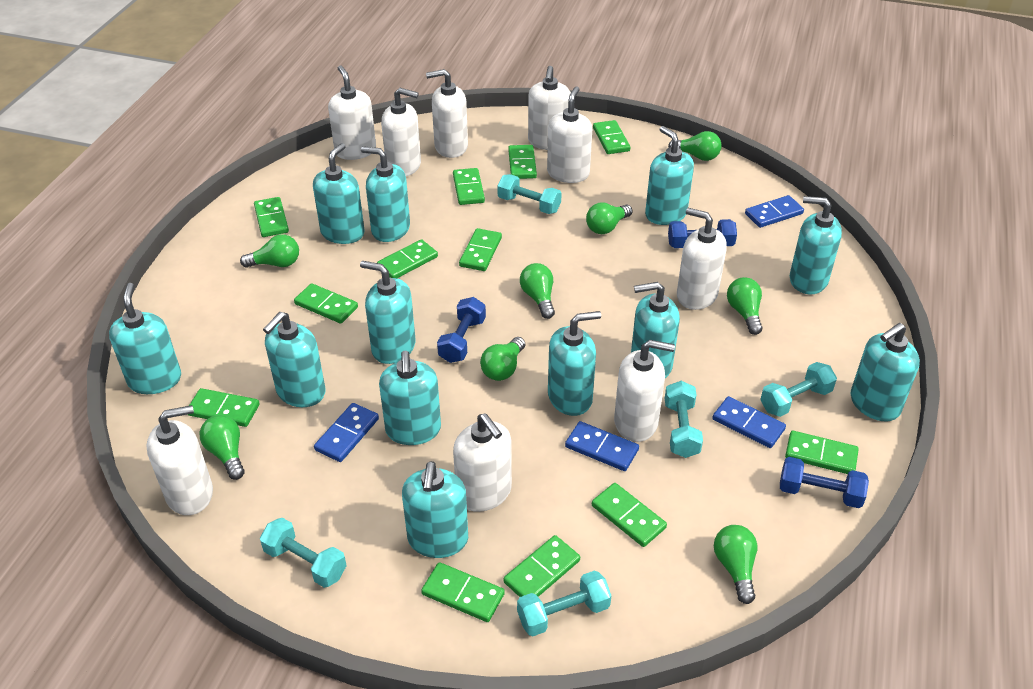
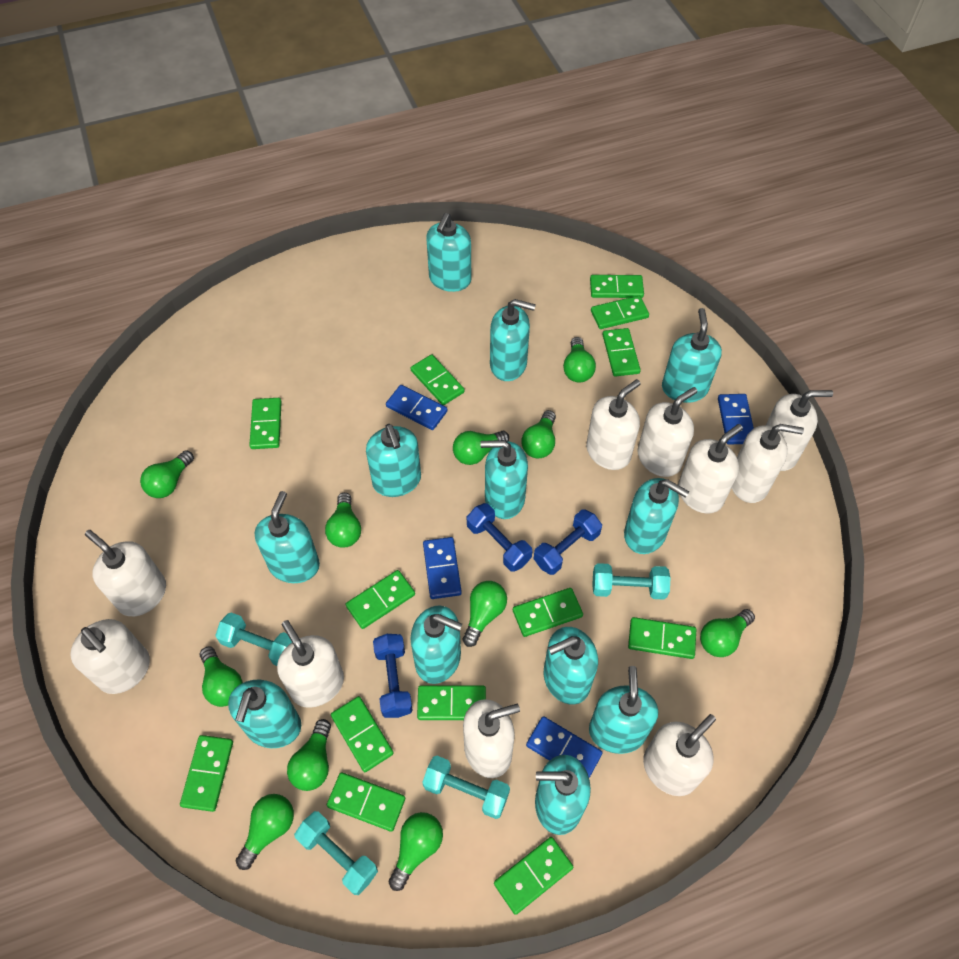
green domino: [187,388,260,427] [254,197,289,237] [294,283,358,324] [377,239,438,278] [421,562,505,622] [453,168,485,205] [459,228,502,271] [503,535,580,597] [508,145,537,179] [592,483,667,547] [593,120,630,154] [785,431,859,474] = 12 -> [180,735,233,812] [249,398,282,449] [327,772,405,832] [331,696,394,772] [345,570,415,629] [411,354,465,405] [417,685,486,720] [494,837,573,915] [513,588,583,637] [590,275,644,298] [591,296,649,329] [602,328,641,377] [628,617,696,659] = 13
green light bulb: [200,415,245,480] [240,234,299,268] [480,337,525,381] [520,263,555,319] [586,202,633,234] [668,131,722,161] [714,525,757,604] [727,277,763,335] = 8 -> [140,450,194,498] [200,646,243,707] [236,794,294,870] [287,719,331,791] [325,493,361,548] [388,812,443,891] [453,431,509,465] [463,581,507,647] [521,410,556,458] [563,337,596,383] [700,609,755,657] = 11
turquoise dumbbell: [260,518,347,588] [498,174,562,214] [517,571,611,636] [665,381,703,458] [760,362,837,417] = 5 -> [215,613,292,666] [294,811,378,895] [422,756,510,819] [592,563,671,600] = 4
white soap dispenser: [147,405,213,515] [328,65,376,160] [381,88,421,176] [426,69,468,158] [453,413,512,512] [528,66,571,150] [547,86,592,183] [614,340,675,442] [677,208,727,310] = 9 -> [70,619,150,694] [85,530,166,616] [277,620,344,708] [463,699,520,778] [586,379,641,470] [637,387,698,477] [643,714,716,796] [678,424,743,514] [732,424,804,503] [766,390,833,471] = 10

